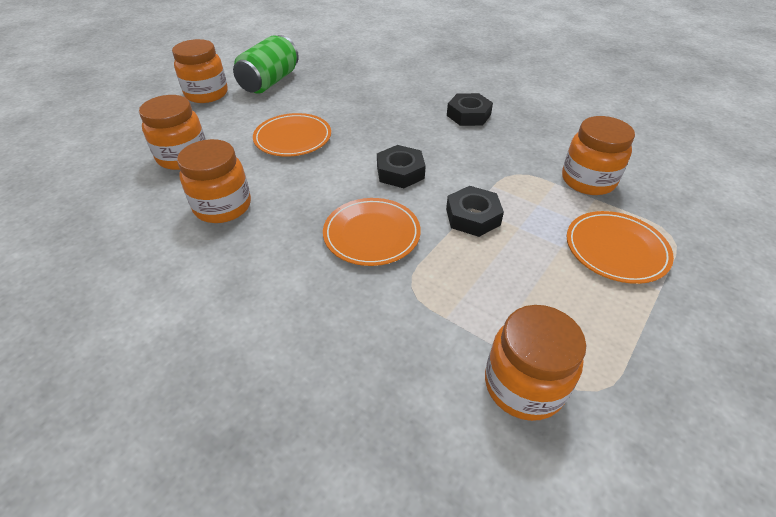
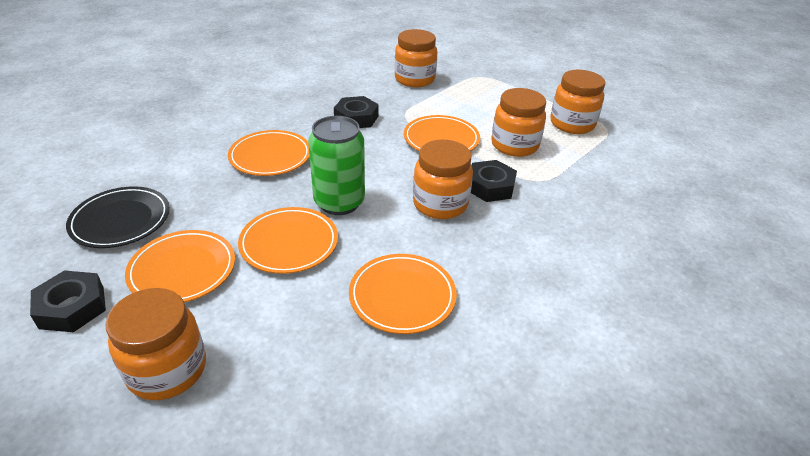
black plate: none = 0 -> [66,186,170,248] = 1
orange plate: [253,113,331,157] [323,198,421,266] [567,211,674,284] = 3 -> [125,230,235,302] [228,130,310,176] [238,207,338,274] [349,254,457,334] [404,115,480,151] = 5

